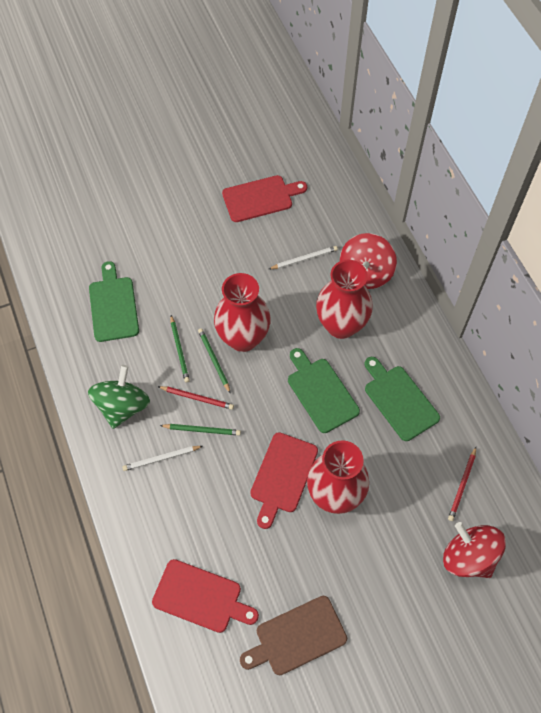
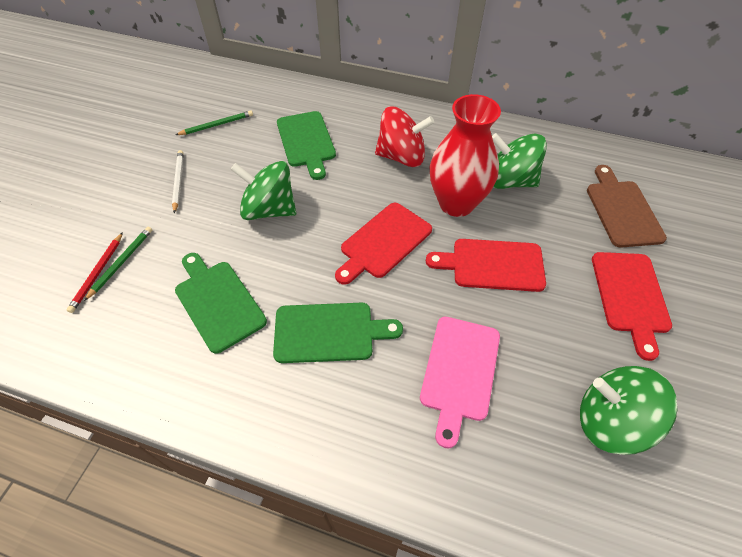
green pencil: [160,424,241,435] [171,315,190,383] [198,328,231,394] = 3 -> [84,227,152,301] [175,110,253,135] = 2
green spinning top: [88,365,150,429] = 1 -> [230,161,296,220] [492,133,547,189] [580,366,678,455] = 3
pink cutting board: none = 0 -> [420,317,500,448] = 1
red pencil: [157,386,234,410] [448,447,476,521] = 2 -> [67,232,123,313] = 1
red spinning top: [340,233,397,289] [443,522,506,578] = 2 -> [375,107,434,167] = 1
red vase: [214,273,271,352] [307,440,369,514] [316,259,373,339] = 3 -> [429,94,501,217] = 1
white pencil: [122,446,203,471] [269,246,338,269] = 2 -> [172,150,183,213] = 1

